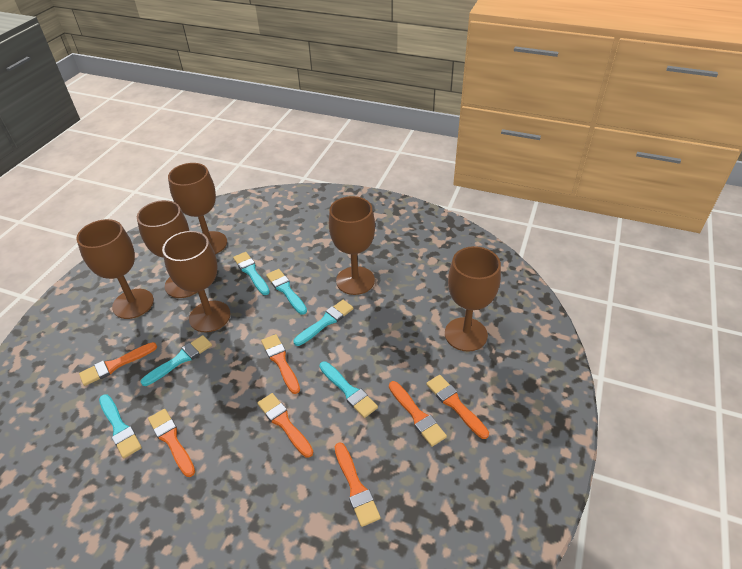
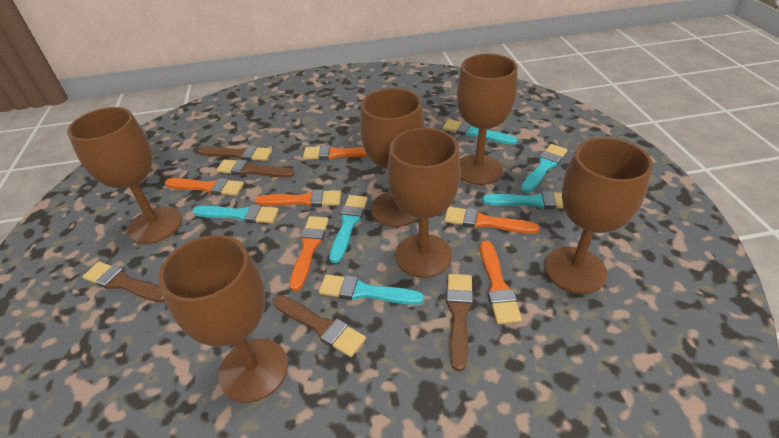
brown brush: none = 0 -> [82,261,165,303] [198,146,272,161] [216,159,295,178] [273,295,366,357] [446,274,473,371] = 5
orange brush: [79,342,157,386] [148,409,195,477] [257,393,313,458] [261,334,300,394] [335,442,381,527] [389,381,447,447] [426,375,489,439] = 7 -> [165,178,244,196] [255,189,341,207] [289,216,329,291] [303,145,368,160] [444,207,540,234] [480,240,522,324] = 6

